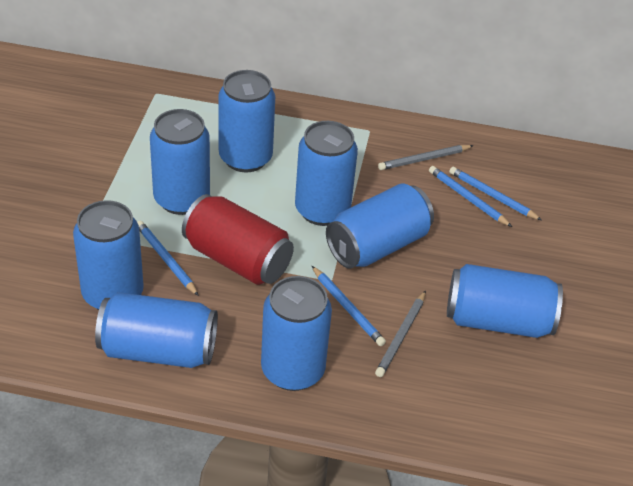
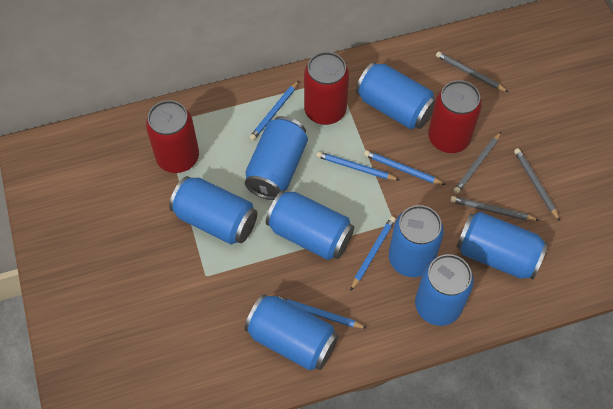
blue pencil: [137,221,199,296] [312,266,386,346] [429,166,512,227] [449,167,542,220] = 4 -> [249,80,299,141] [280,297,366,328] [316,151,399,180] [350,216,396,291] [364,150,445,185] = 5
grey pencil: [375,291,426,377] [378,145,474,170] = 2 -> [436,51,508,92] [450,196,540,221] [453,132,501,194] [514,148,560,221] = 4
red can: [182,194,294,285] = 1 -> [146,100,199,173] [304,52,349,125] [428,80,482,153] = 3

